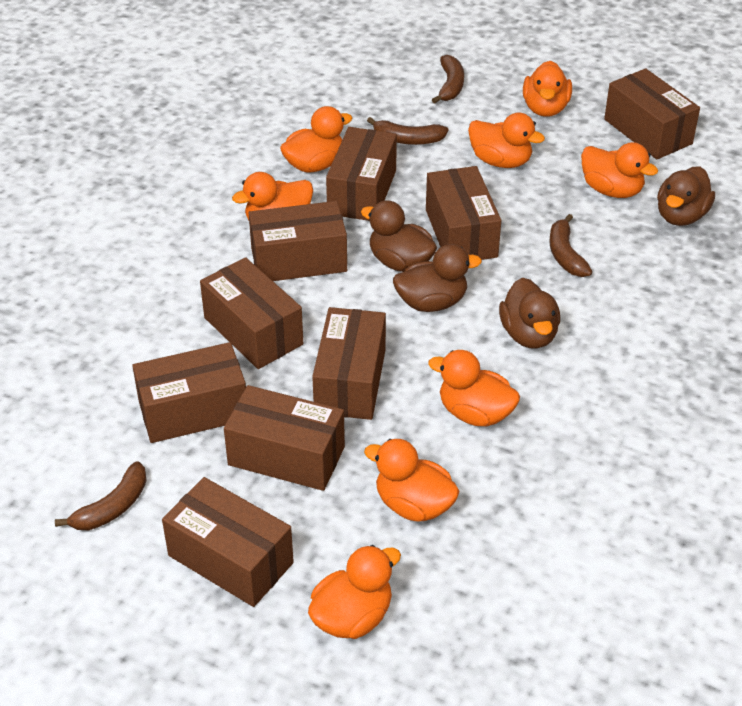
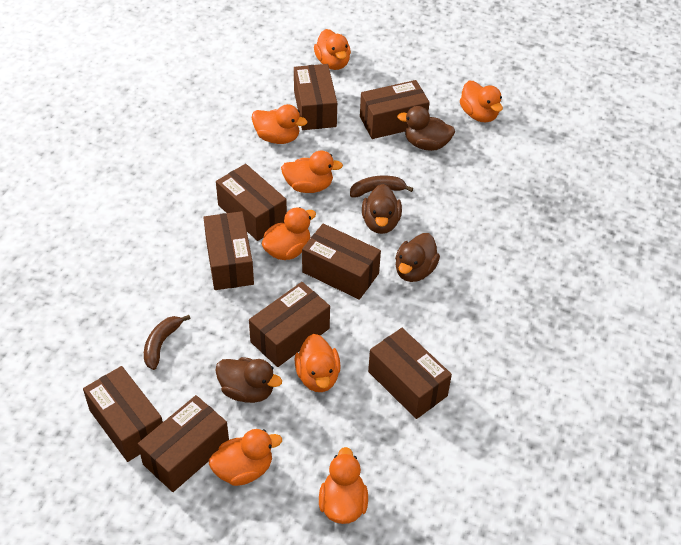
brown banana: [55,461,147,530] [367,117,448,145] [432,55,464,104] [549,214,592,277] = 4 -> [144,315,191,370] [350,176,413,197] = 2

